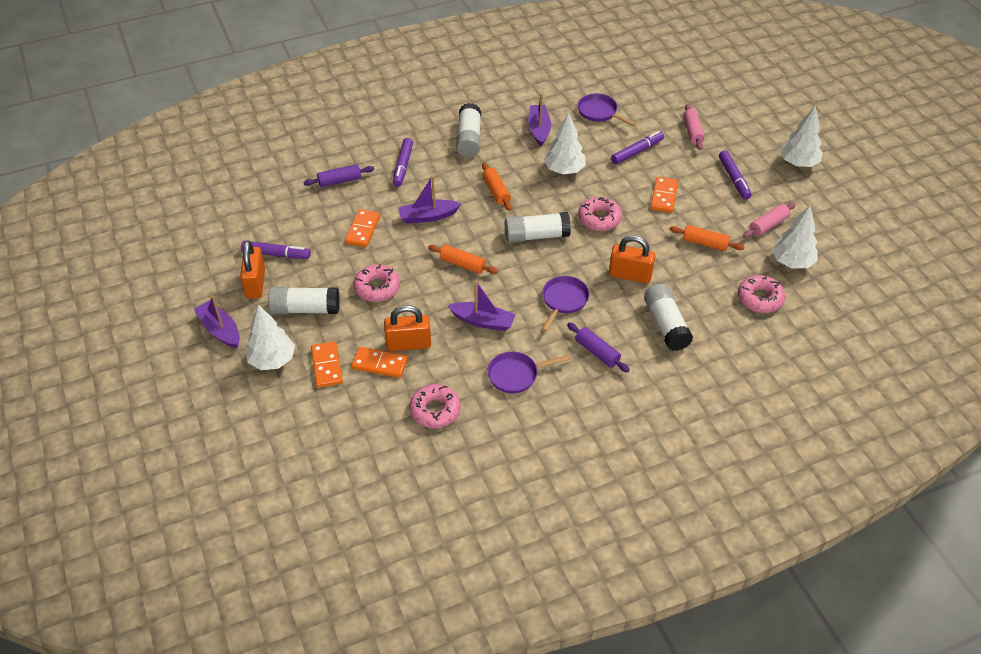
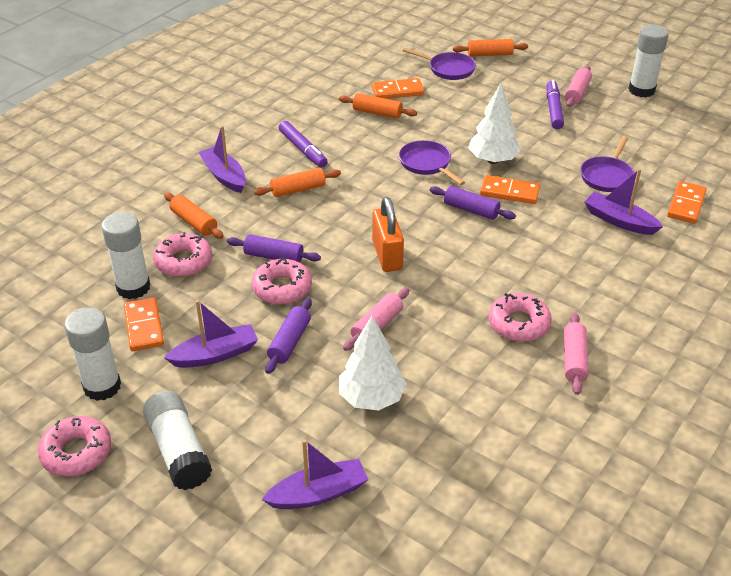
orange padlock: [240,241,265,299] [384,305,431,351] [609,235,655,284] = 3 -> [372,197,404,272] = 1
orange rolling pin: [428,245,498,274] [482,163,512,211] [669,225,744,251] = 3 -> [164,192,224,239] [254,168,341,197] [339,93,417,119] [453,39,528,57] = 4
pink rolling pin: [683,104,705,150] [743,202,796,238] = 2 -> [343,288,409,351] [564,313,589,395] [565,66,592,107] = 3
purple marker: [241,241,311,259] [393,138,413,187] [611,131,664,164] [719,150,752,200] = 4 -> [279,121,328,168] [547,80,564,129] = 2
purple rolling pin: [304,164,374,187] [567,323,630,373] = 2 -> [227,234,321,263] [265,298,312,374] [430,186,516,220] = 3
white tree: [245,305,295,370] [544,113,586,174] [772,205,818,268] [780,106,822,167] = 4 -> [339,316,406,411] [468,83,521,164] = 2

